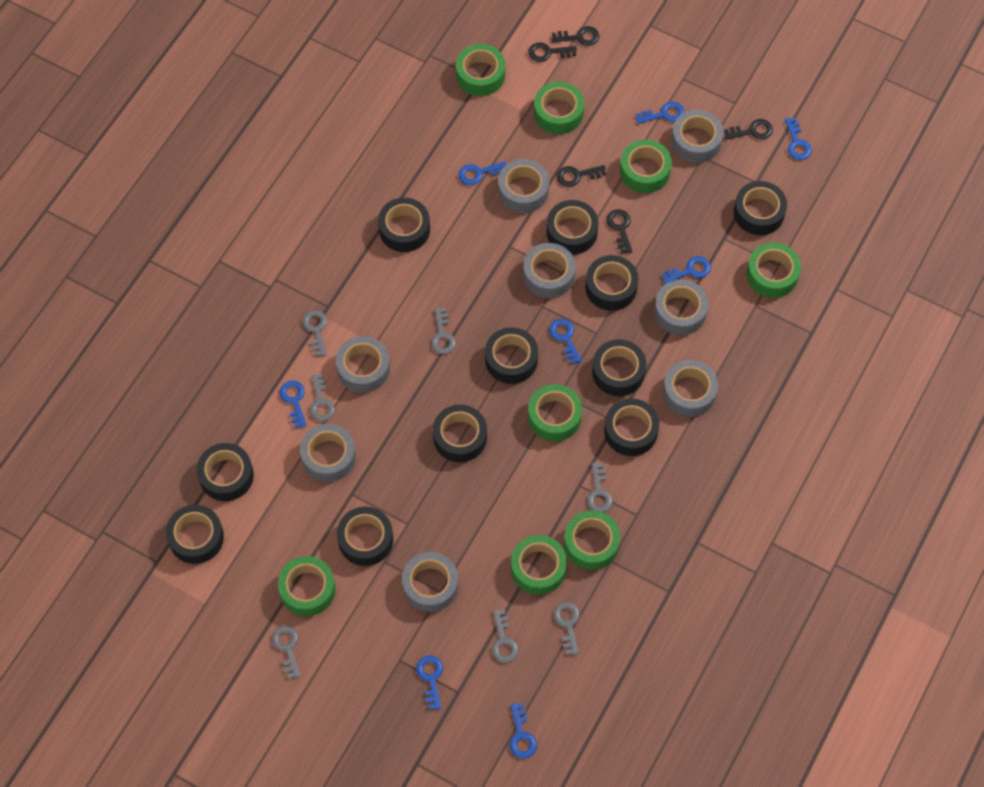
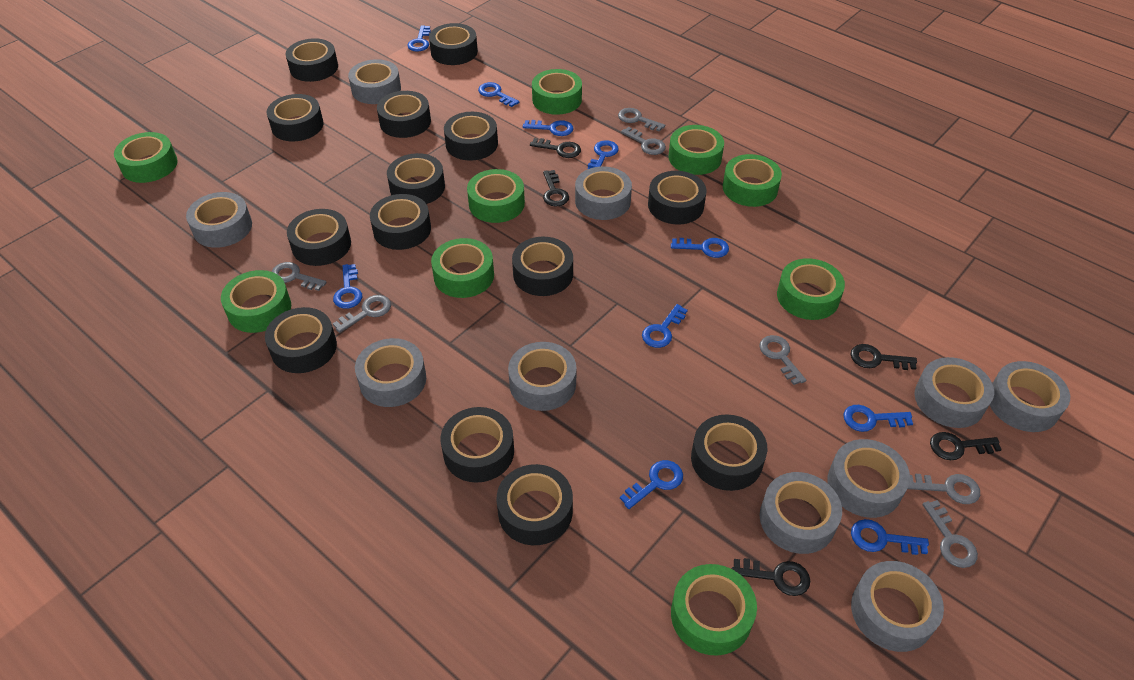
black tape: [166,505,224,564] [197,443,254,501] [337,507,393,566] [378,198,430,252] [433,405,487,462] [485,327,538,384] [546,200,598,255] [585,255,638,311] [592,339,646,396] [604,399,659,456] [734,181,787,235] = 11 -> [265,307,337,373] [267,94,323,141] [286,38,338,82] [287,209,351,266] [370,194,431,250] [377,91,431,138] [387,153,445,204] [429,23,478,65] [441,407,514,483] [444,112,498,161] [497,464,573,545] [512,237,573,296] [648,171,707,225] [691,415,767,491] = 14
blue key: [280,381,307,428] [416,656,443,710] [459,161,507,185] [510,703,537,759] [549,319,582,364] [636,102,684,124] [661,256,711,284] [785,118,811,160] = 8 -> [333,264,362,309] [407,25,431,52] [478,82,519,107] [523,120,573,136] [588,140,619,169] [620,460,683,509] [642,304,688,348] [671,238,729,258] [843,405,913,432] [851,519,929,555] = 10
green tape: [278,556,336,616] [456,44,505,96] [511,535,567,595] [528,384,582,441] [534,82,584,134] [564,510,620,570] [620,140,672,193] [747,242,801,298] = 8 -> [114,132,178,183] [221,270,291,333] [431,238,494,298] [467,169,525,223] [532,69,582,115] [668,125,724,175] [671,564,757,656] [723,154,782,207] [777,258,845,320] = 9
grey tape: [300,424,356,482] [336,336,390,393] [402,552,458,612] [498,159,549,213] [523,243,576,298] [654,279,708,335] [663,360,718,417] [671,110,723,163] = 8 -> [186,192,252,248] [348,59,401,104] [355,338,426,407] [508,342,576,411] [575,166,632,220] [760,472,842,554] [827,439,910,518] [851,561,944,652] [915,357,994,428] [990,361,1070,432] = 10

